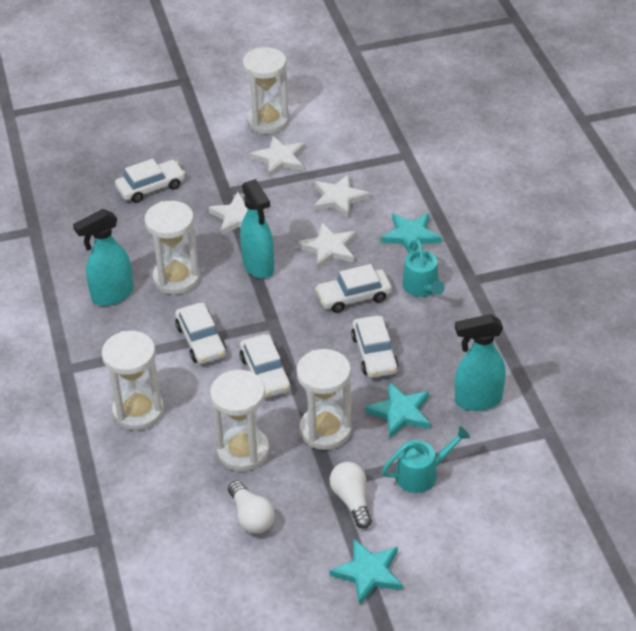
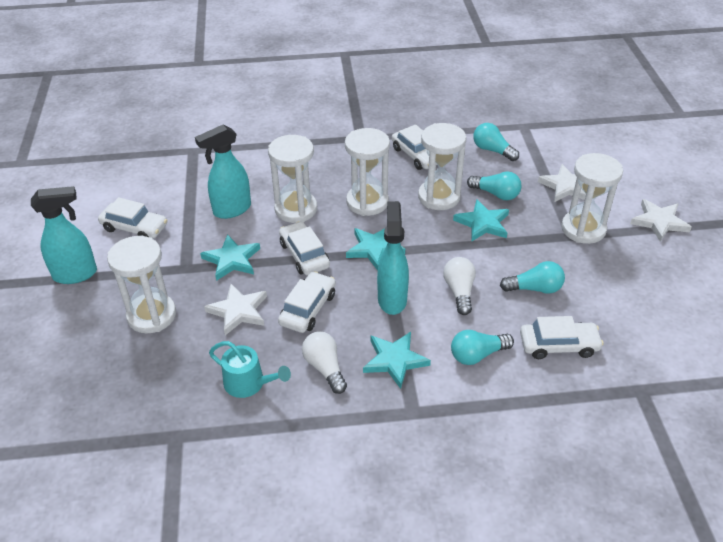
turquoise light bulb: none = 0 -> [451,330,514,365] [467,171,522,200] [473,123,519,161] [500,261,565,294] = 4
turquoise star: [329,538,402,605] [365,382,430,438] [381,213,442,253] = 3 -> [200,234,260,281] [346,228,405,271] [363,332,431,389] [453,199,509,242] = 4
turquoise watering can: [382,426,470,493] [402,239,445,297] = 2 -> [209,341,291,398] = 1
white star: [209,192,268,235] [250,136,305,177] [298,223,356,269] [314,174,370,218] = 4 -> [204,283,267,335] [538,164,586,202] [630,199,692,242] = 3

